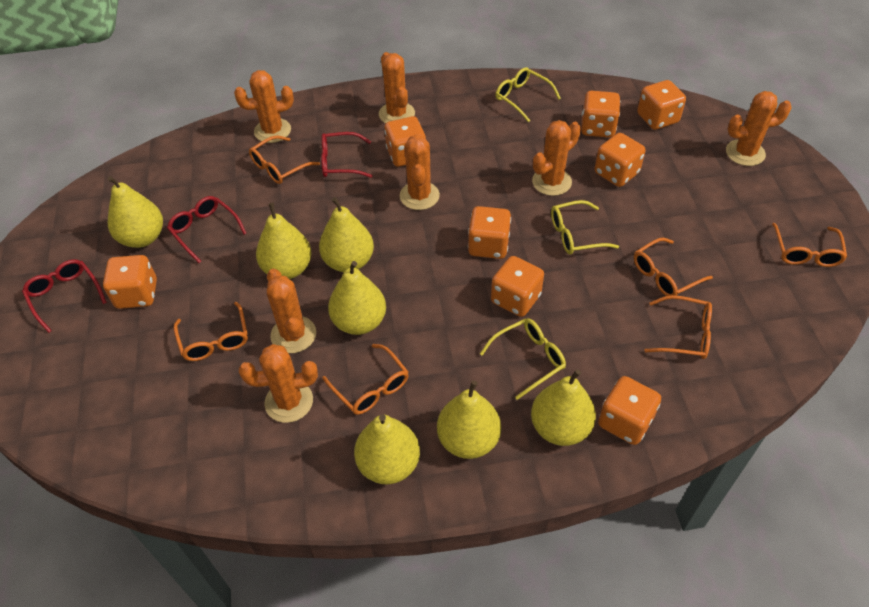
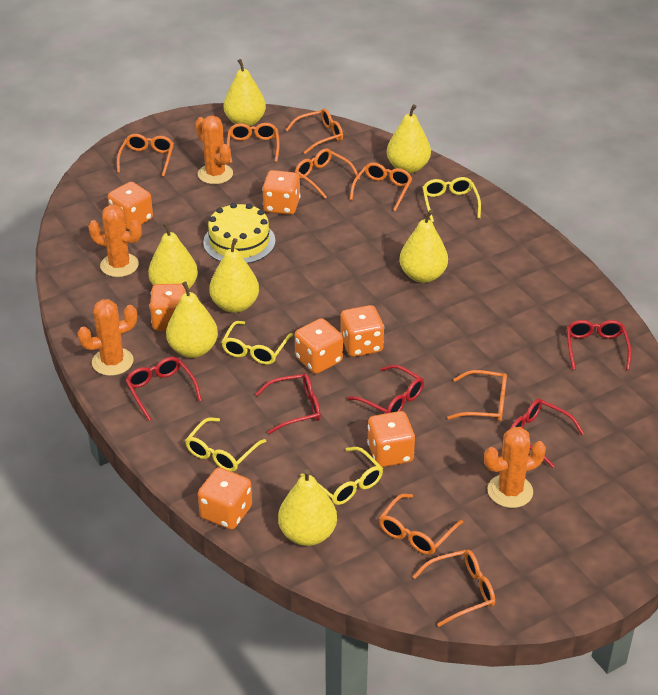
orange cactus: [234,70,294,143] [239,344,318,423] [267,269,316,353] [379,52,415,124] [400,134,440,210] [532,120,581,196] [726,91,792,166] = 7 -> [78,299,137,376] [88,205,142,277] [195,115,233,184] [484,427,546,508] = 4
orange dice: [103,255,157,309] [384,116,426,167] [468,206,511,259] [491,256,544,317] [581,91,620,138] [595,133,646,187] [598,376,661,445] [637,80,686,130] = 8 -> [108,182,153,230] [150,284,186,331] [198,468,252,530] [262,170,300,215] [295,318,343,374] [340,305,384,357] [367,411,415,467] = 7
orange glasses: [174,302,248,361] [249,135,320,184] [322,344,408,415] [634,238,713,296] [644,295,712,359] [772,223,847,267] = 6 -> [117,134,174,177] [227,123,280,163] [286,108,343,154] [295,148,360,198] [350,162,412,211] [379,494,463,555] [412,549,495,627] [447,370,507,422] = 8
red glasses: [22,259,107,333] [167,196,247,263] [321,132,373,178] = 3 -> [125,357,202,421] [256,373,321,434] [347,365,424,413] [510,399,584,468] [566,320,631,370] = 5
yellow cake: none = 0 -> [203,203,276,264] = 1
yellow glasses: [480,318,566,400] [495,67,561,122] [551,200,619,255] = 3 -> [185,417,266,472] [221,321,293,365] [300,447,383,505] [422,177,481,222] = 4

